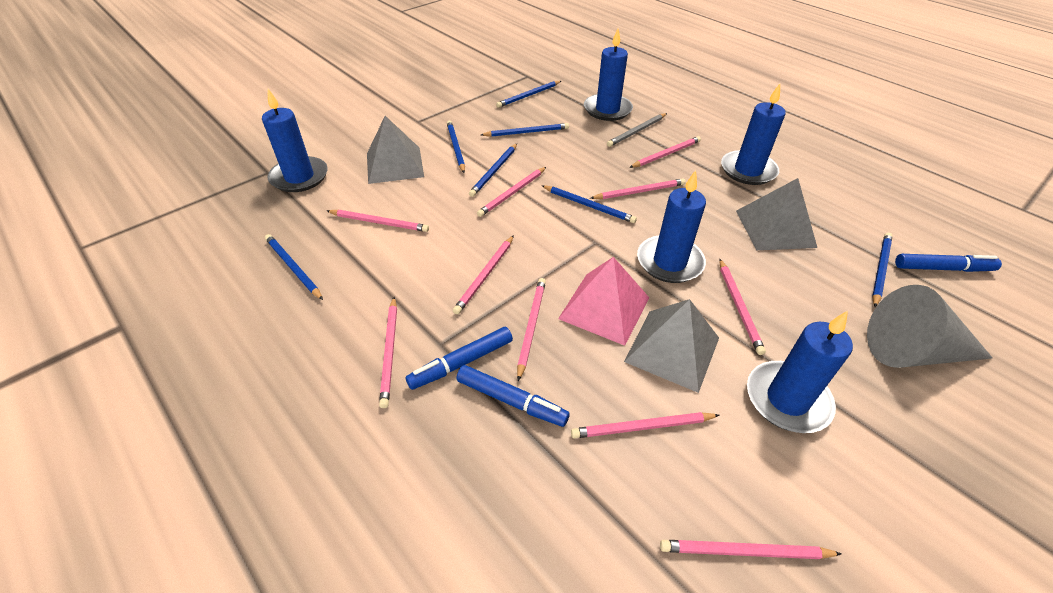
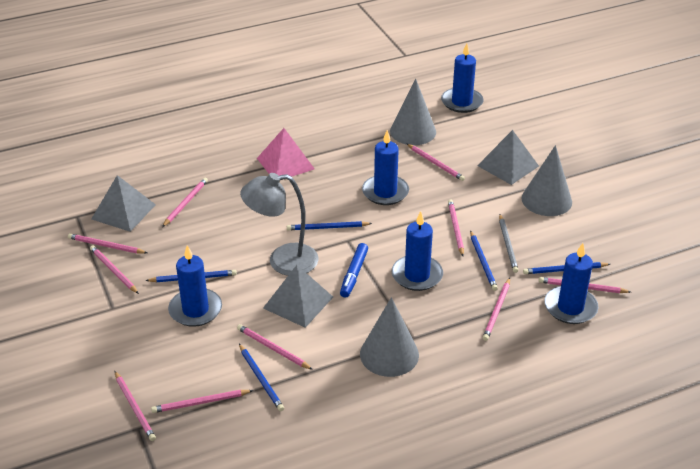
blue marker: [405,327,513,390] [456,365,570,427] [895,254,1002,272] = 3 -> [340,243,368,298] = 1
blue pencil: [265,234,323,300] [447,121,465,173] [469,144,517,197] [481,123,569,137] [496,81,561,108] [541,185,637,223] [872,233,893,307] = 7 -> [145,270,237,282] [239,344,284,411] [287,221,372,230] [470,230,498,291] [523,262,610,274] = 5
grey cone: [867,285,993,368] = 1 -> [360,297,419,377] [390,78,436,145] [522,145,572,216] = 3
grey lamp: none = 0 -> [240,173,318,276] = 1

